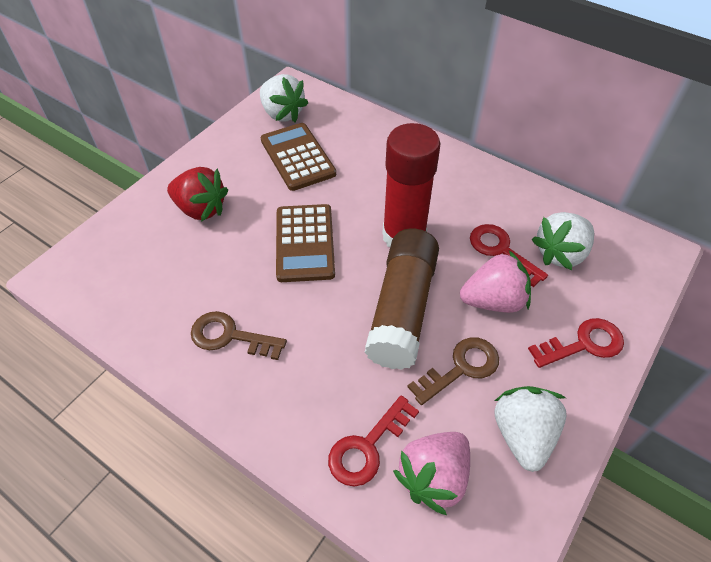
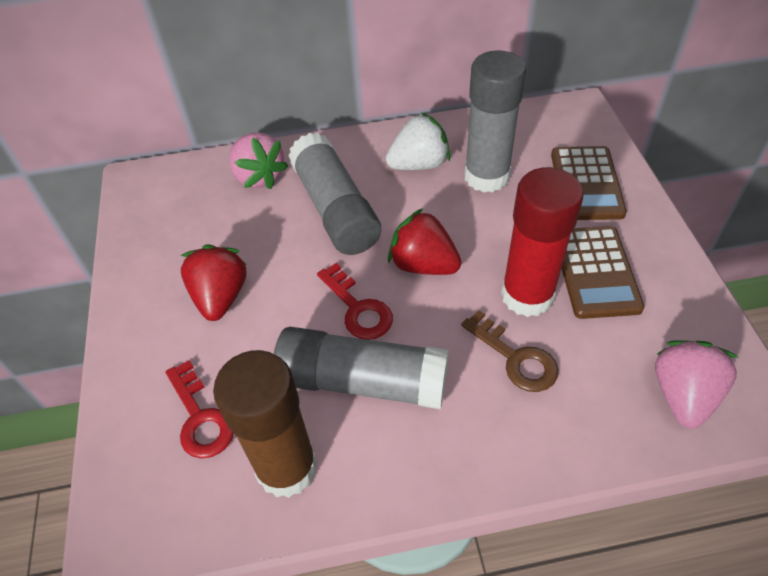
brown key: [191,311,287,360] [408,337,499,405] = 2 -> [461,310,559,392] = 1
grey glue stick: none = 0 -> [274,327,449,409] [288,133,381,255] [464,51,526,192] = 3
red key: [328,395,419,487] [470,224,548,287] [528,318,624,368] = 3 -> [166,360,234,458] [317,263,393,340] = 2
red strawberry: [167,167,228,222] = 1 -> [180,244,247,321] [388,208,462,275] = 2
white strawberry: [260,74,308,122] [494,386,566,472] [531,212,594,270] = 3 -> [386,112,450,170] = 1

